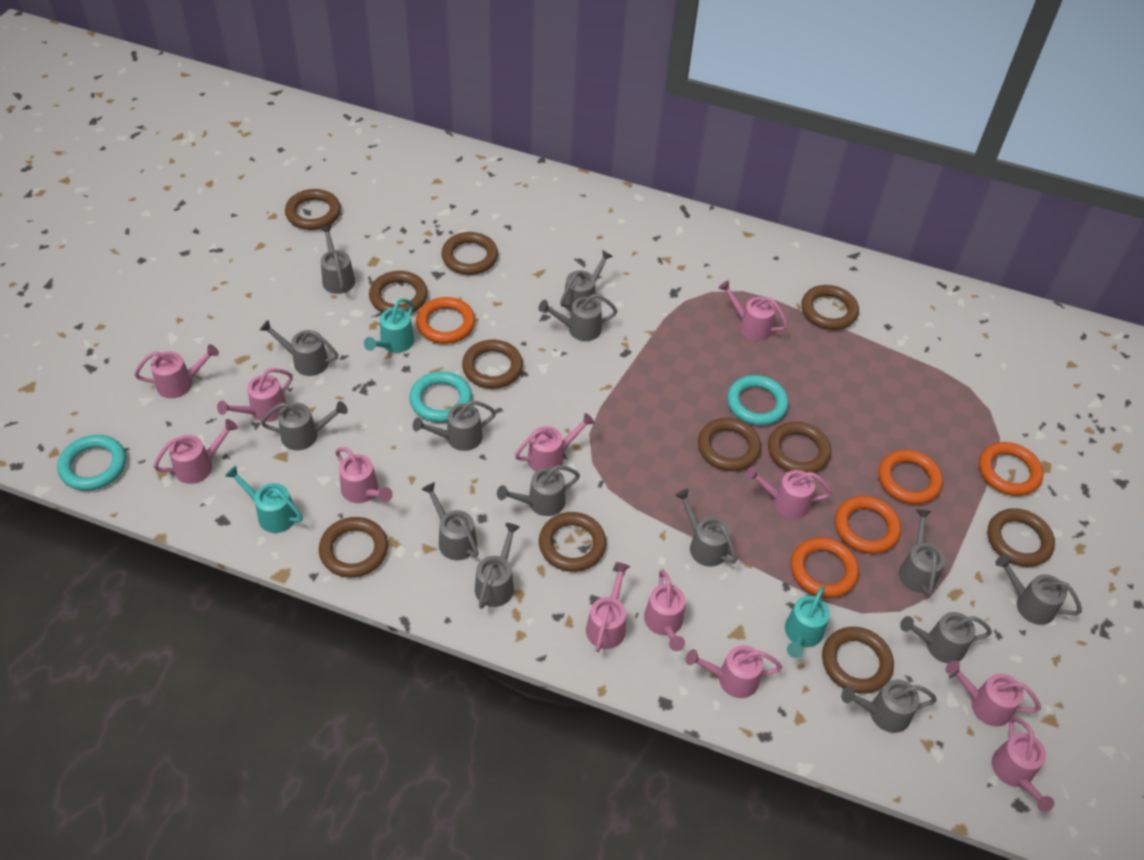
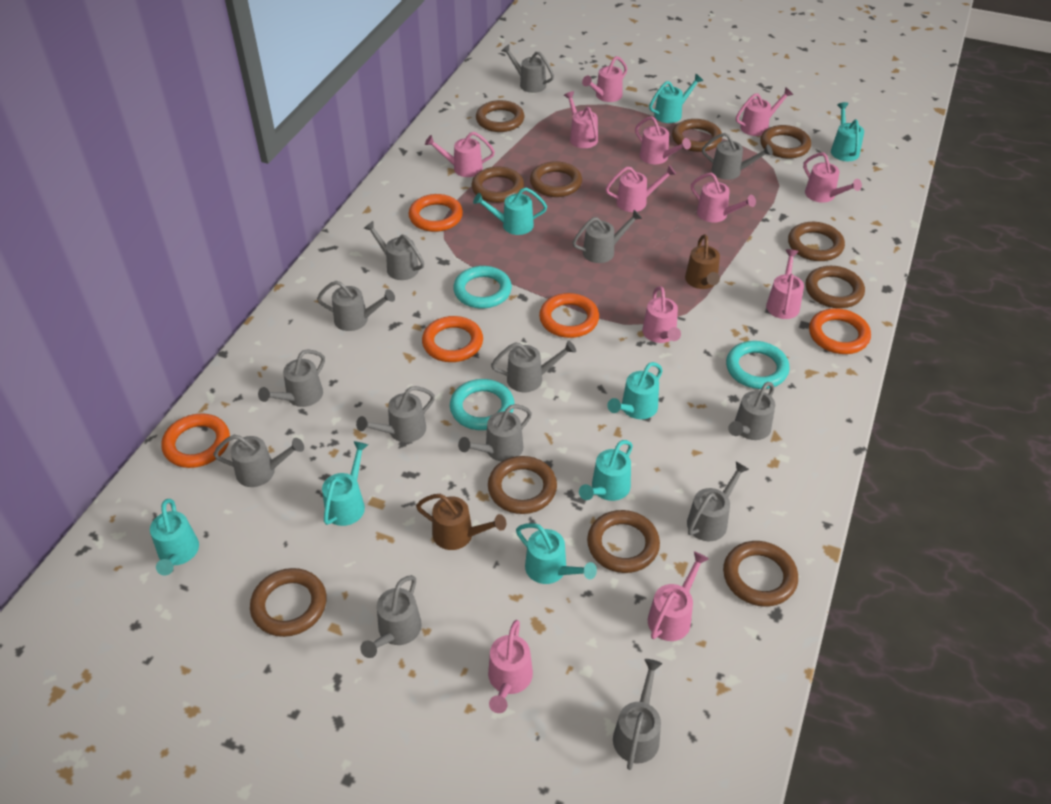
brown watering can: none = 0 -> [416,494,506,550] [685,234,720,289] = 2
turquoise watering can: [225,466,303,533] [364,299,414,353] [785,585,830,658] = 3 -> [150,499,199,575] [322,441,368,526] [473,188,547,235] [516,523,597,584] [579,440,633,501] [607,362,663,419] [649,74,703,123] [831,102,864,161] = 8

